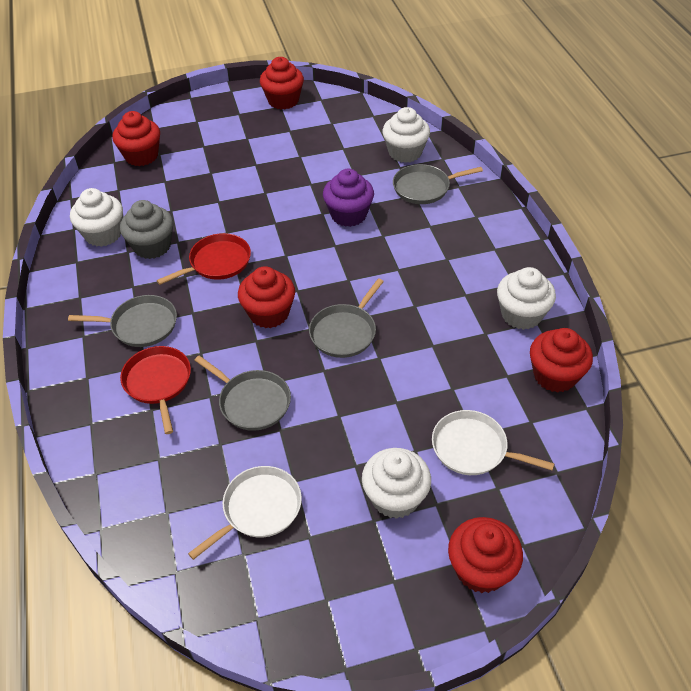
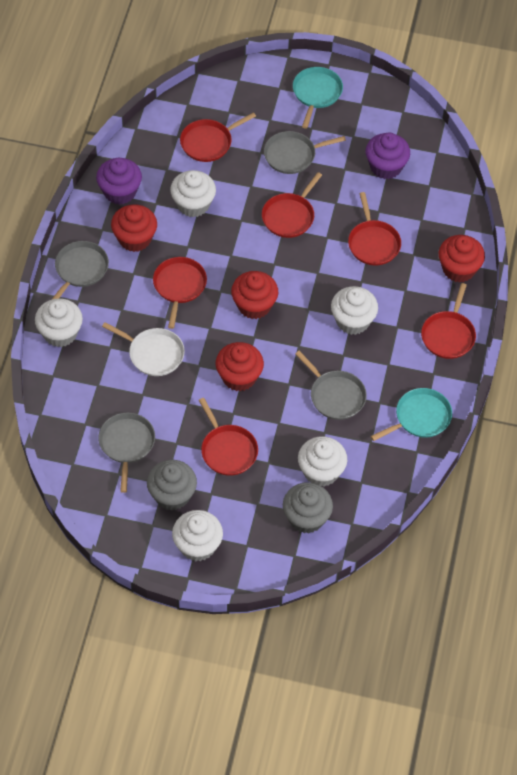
grey cupcake: [120,200,173,259] = 1 -> [147,460,197,511] [283,482,333,533] = 2
purple cupcake: [323,169,374,227] = 1 -> [96,158,142,205] [366,133,410,179] = 2
red cupcake: [112,111,160,166] [238,266,295,328] [260,57,304,110] [448,517,523,593] [530,328,593,393] = 5 -> [111,204,157,252] [216,342,264,391] [231,271,278,319] [439,235,485,283] = 4
red pan: [120,346,191,434] [157,233,251,285] = 2 -> [153,257,207,329] [180,112,256,162] [199,398,258,476] [262,172,322,238] [348,192,401,266] [421,283,476,359] = 6
turquoise pan: none = 0 -> [293,67,343,129] [371,388,452,441] = 2
white cupcake: [70,188,123,247] [362,448,431,519] [382,107,430,163] [497,267,556,330] = 4 -> [35,298,83,347] [170,170,216,217] [172,510,223,561] [298,436,347,487] [331,286,378,335] = 5
white pan: [188,466,302,560] [432,410,554,475] = 2 -> [102,322,185,376] = 1

